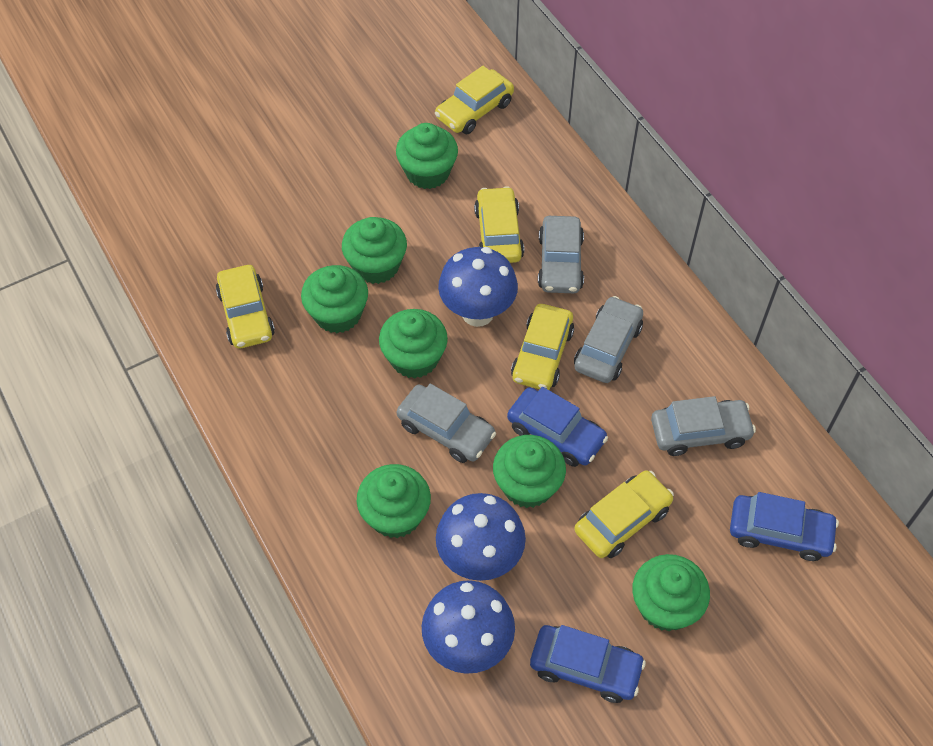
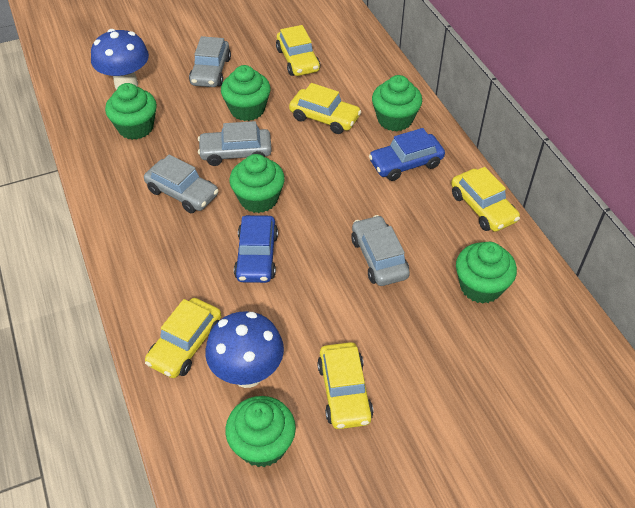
blue car: [507,387,608,467] [530,625,646,703] [730,492,839,561] = 3 -> [234,215,278,283] [369,128,445,181] = 2
blue mushroom: [422,580,515,674] [436,493,526,581] [438,247,518,327] = 3 -> [91,29,149,90] [205,311,284,388] = 2
green cupcake: [301,265,368,333] [342,217,407,284] [357,464,431,538] [379,309,448,379] [396,123,458,189] [493,435,566,508] [632,554,710,631] = 7 -> [105,83,157,140] [221,65,271,121] [225,396,296,467] [229,154,285,213] [372,75,422,131] [456,242,517,303] = 6

